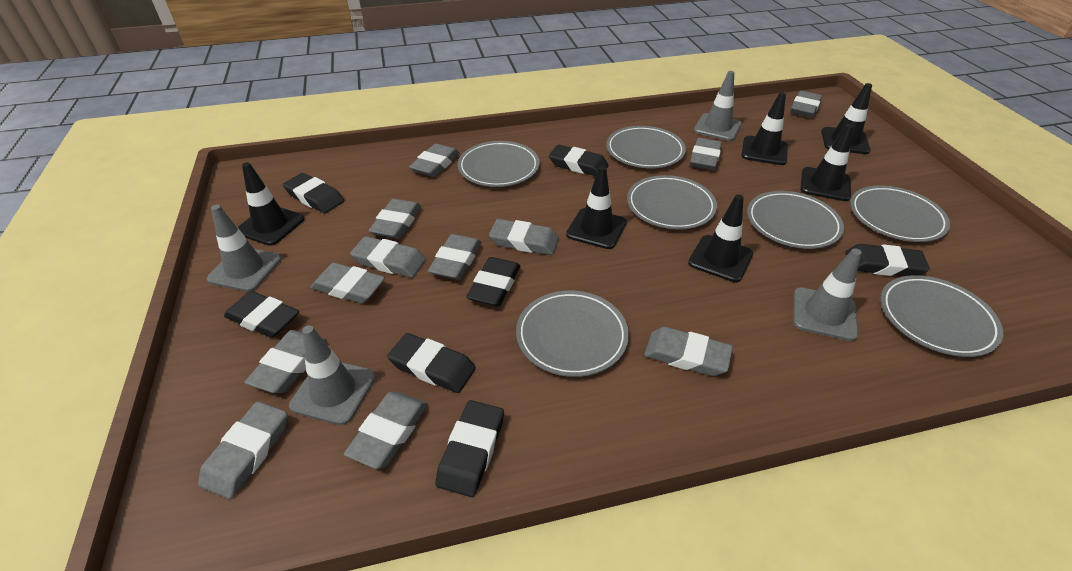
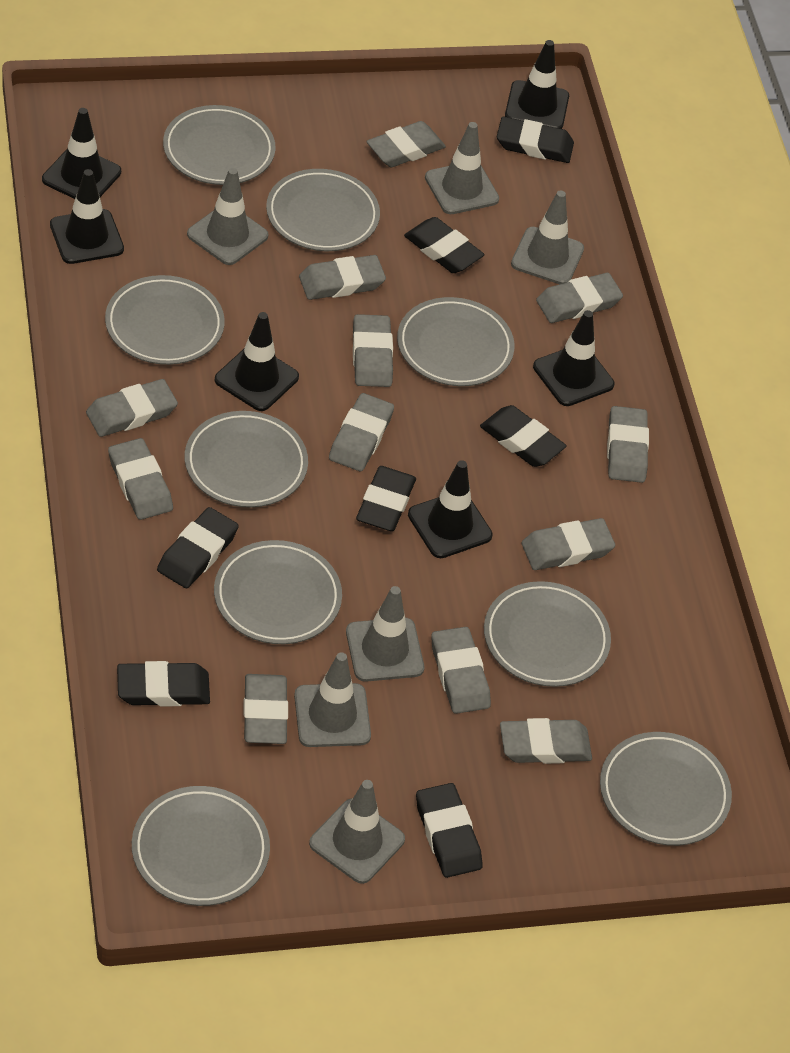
grey plate: [458,141,540,187] [516,291,629,377] [606,126,686,168] [627,175,717,229] [747,191,844,249] [850,186,950,242] [880,275,1003,357] = 7 -> [105,275,225,365] [132,786,270,906] [163,105,276,185] [185,411,308,507] [214,540,342,644] [266,169,380,251] [397,297,514,386] [484,581,611,687] [600,732,732,846] = 9
grey traffic cone: [207,205,281,292] [289,325,376,425] [694,71,742,141] [793,248,862,341] = 4 -> [187,168,268,265] [294,652,371,747] [309,780,405,884] [346,586,424,682] [425,122,499,214] [511,190,584,284] = 6

